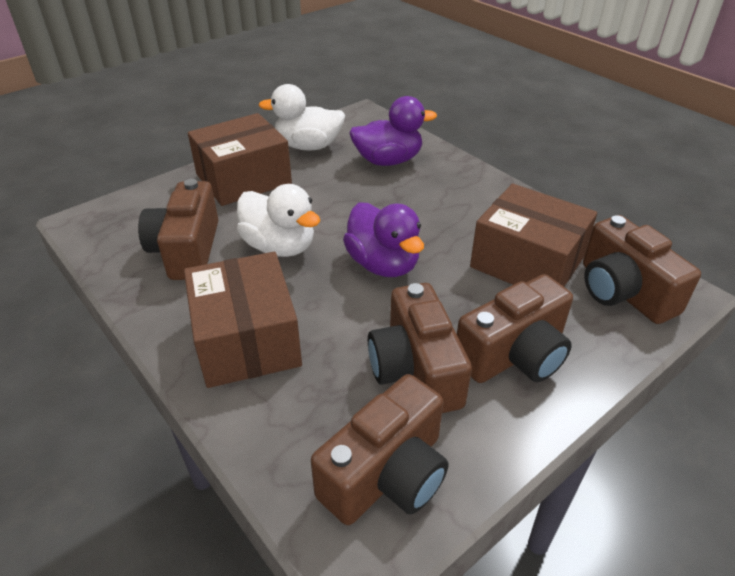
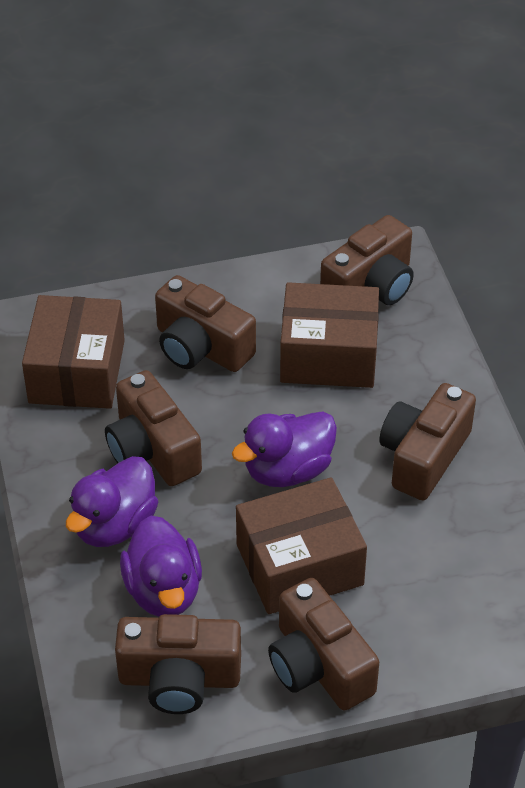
brown camera: [138,179,218,280] [311,374,449,525] [368,283,472,413] [457,274,573,383] [583,215,701,324] = 5 -> [105,370,202,486] [115,614,241,714] [155,275,256,372] [268,578,379,710] [320,215,414,305] [379,383,476,500] = 6
purple duck: [343,202,424,277] [350,96,437,166] = 2 -> [66,456,158,547] [120,516,202,617] [232,411,337,487] = 3
white duck: [237,184,320,257] [259,84,345,151] = 2 -> none = 0

